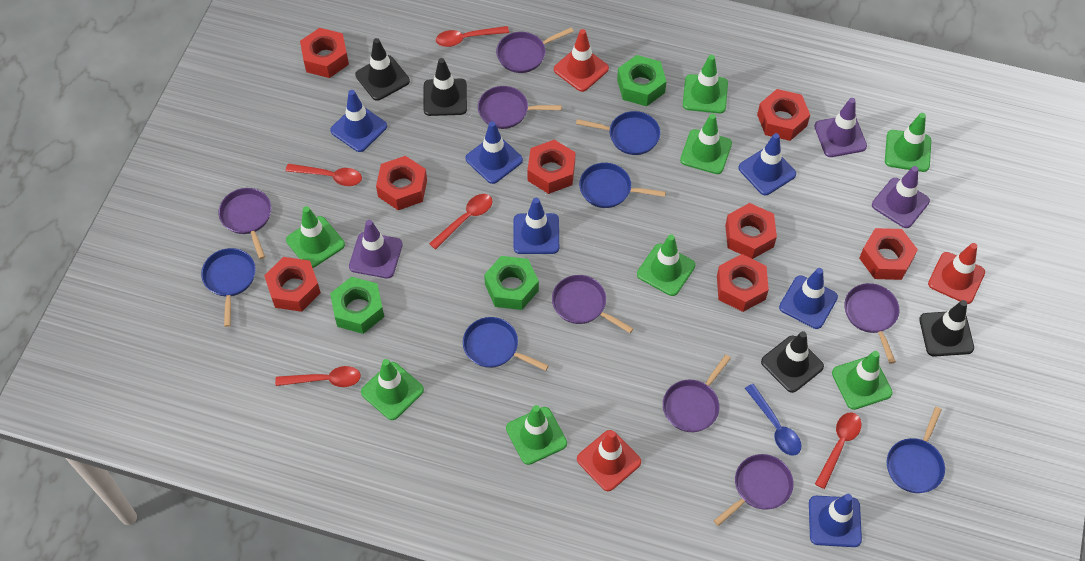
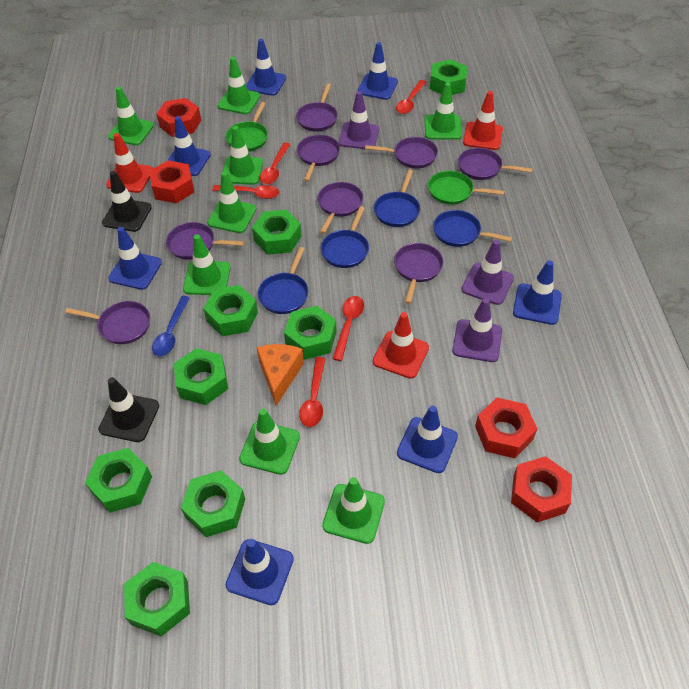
black traffic cone: [355,38,410,101] [424,58,467,116] [761,331,824,393] [919,300,974,357] = 4 -> [98,377,159,442] [102,171,152,232] = 2
blue pan: [201,248,256,327] [463,317,549,371] [576,111,661,155] [579,163,666,208] [887,407,945,493] = 5 -> [258,247,309,314] [321,206,369,268] [374,170,420,227] [433,210,512,247] = 4
blue traffic cone: [330,90,387,152] [465,121,523,184] [514,198,559,254] [738,133,796,195] [779,268,838,329] [809,494,862,547] = 6 -> [108,227,162,290] [168,116,211,176] [226,539,294,605] [246,39,286,96] [357,42,398,100] [397,406,458,473] [513,260,562,325] = 7
green nut: [330,277,384,334] [484,256,539,310] [617,55,667,106] = 3 -> [85,448,152,513] [124,562,190,637] [174,348,228,405] [181,470,245,537] [203,285,258,336] [252,210,302,255] [284,306,337,360] [430,59,467,95] = 8
green pan: none = 0 -> [225,102,268,152] [428,171,505,205] = 2
orange cheese: none = 0 -> [256,344,304,406] = 1
purple pan: [219,188,271,259] [478,86,562,129] [496,28,574,73] [552,275,634,333] [663,355,731,432] [714,454,794,526] [844,283,899,364] = 7 -> [65,301,150,344] [166,222,245,260] [296,83,338,132] [297,135,340,182] [317,182,363,234] [365,137,438,168] [394,243,444,304] [458,148,533,180] = 8
red nut: [264,257,321,312] [300,28,349,78] [376,156,427,210] [527,140,576,194] [717,254,769,312] [725,203,777,259] [757,89,810,141] [859,228,918,280] = 8 -> [149,160,194,203] [156,98,201,137] [475,398,537,458] [511,456,572,522] = 4

